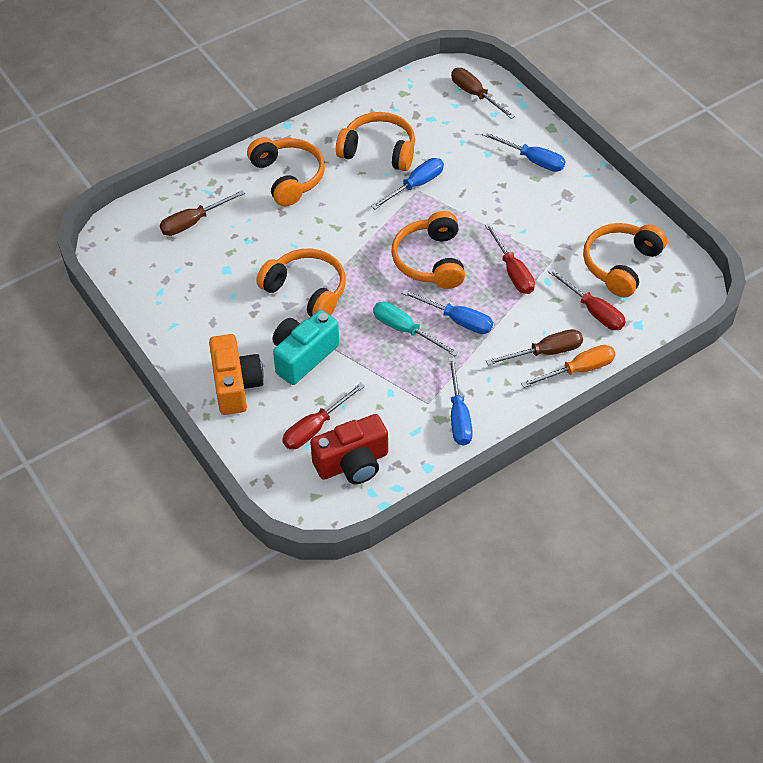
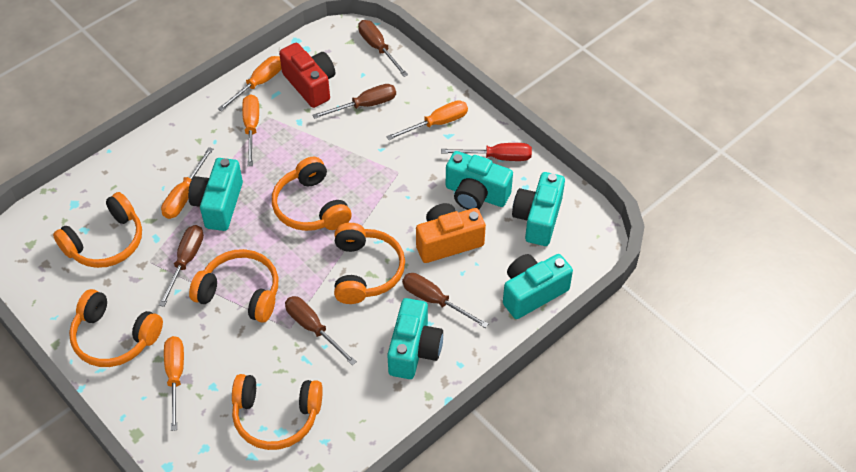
blue screwdriver: [371,158,444,209] [401,289,493,334] [449,357,473,446] [482,131,566,172] = 4 -> none = 0
brown screwdriver: [160,190,245,236] [451,68,515,119] [486,329,583,365] = 3 -> [159,225,204,307] [285,296,357,365] [312,84,396,119] [358,20,408,77] [402,273,488,328] = 5
orange headphones: [247,137,325,206] [256,249,346,317] [336,112,415,171] [391,211,465,289] [583,223,667,297] = 5 -> [53,192,142,268] [69,289,163,367] [189,249,278,323] [232,374,323,450] [272,157,352,231] [334,223,405,304] = 6
orange screwdriver: [521,345,615,388] = 1 -> [161,147,213,219] [164,336,184,431] [218,56,281,111] [242,94,259,166] [386,100,468,140] = 5
red screwdriver: [282,383,365,449] [485,223,535,294] [547,268,626,330] = 3 -> [441,143,532,161] = 1
turquoise camera: [273,310,339,385] = 1 -> [188,158,243,231] [387,298,443,379] [446,151,513,210] [503,254,573,319] [512,172,565,246] = 5
turquoise screwdriver: [373,302,459,356] = 1 -> none = 0

